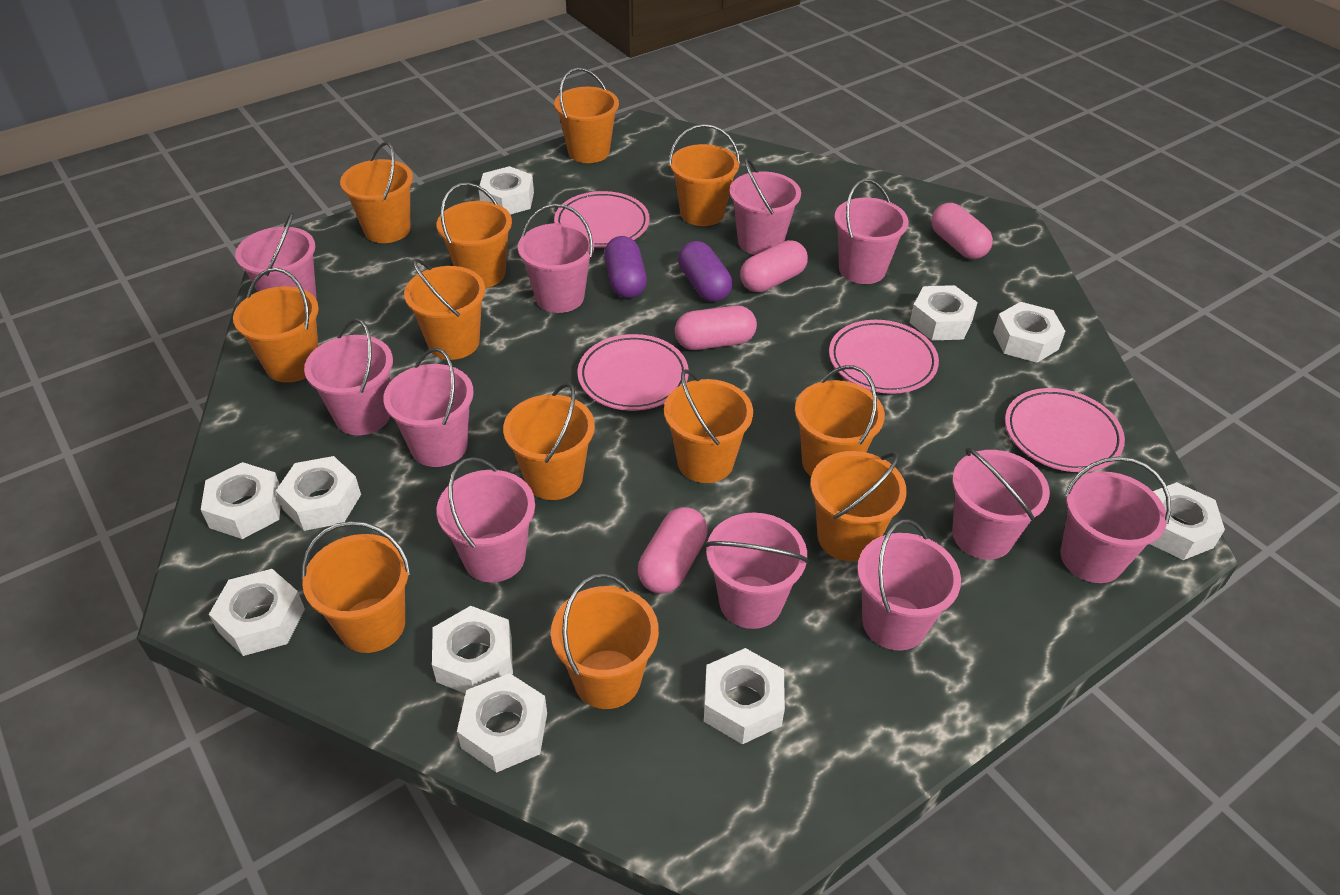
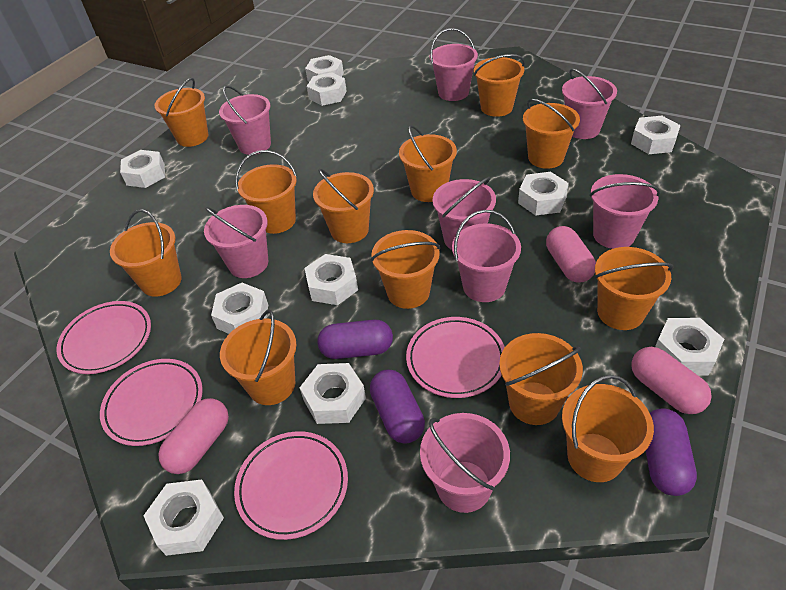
pink bucket: [235,213,317,299] [304,318,393,435] [383,348,474,467] [436,457,535,582] [518,204,594,313] [705,513,809,629] [729,158,801,255] [834,179,909,284] [857,519,961,651] [952,448,1050,560] [1061,457,1171,583] = 11 -> [204,205,268,278] [219,85,271,155] [420,413,510,513] [430,28,478,101] [433,177,496,250] [452,210,521,302] [562,68,617,139] [589,174,661,249] = 8
pink capsule: [638,507,708,594] [675,306,757,350] [740,240,808,292] [931,203,993,259] = 4 -> [158,398,229,474] [546,226,596,283] [631,347,712,414] = 3
purple capsule: [604,236,647,298] [678,241,732,302] = 2 -> [317,320,393,359] [370,370,425,444] [646,409,697,496] = 3

